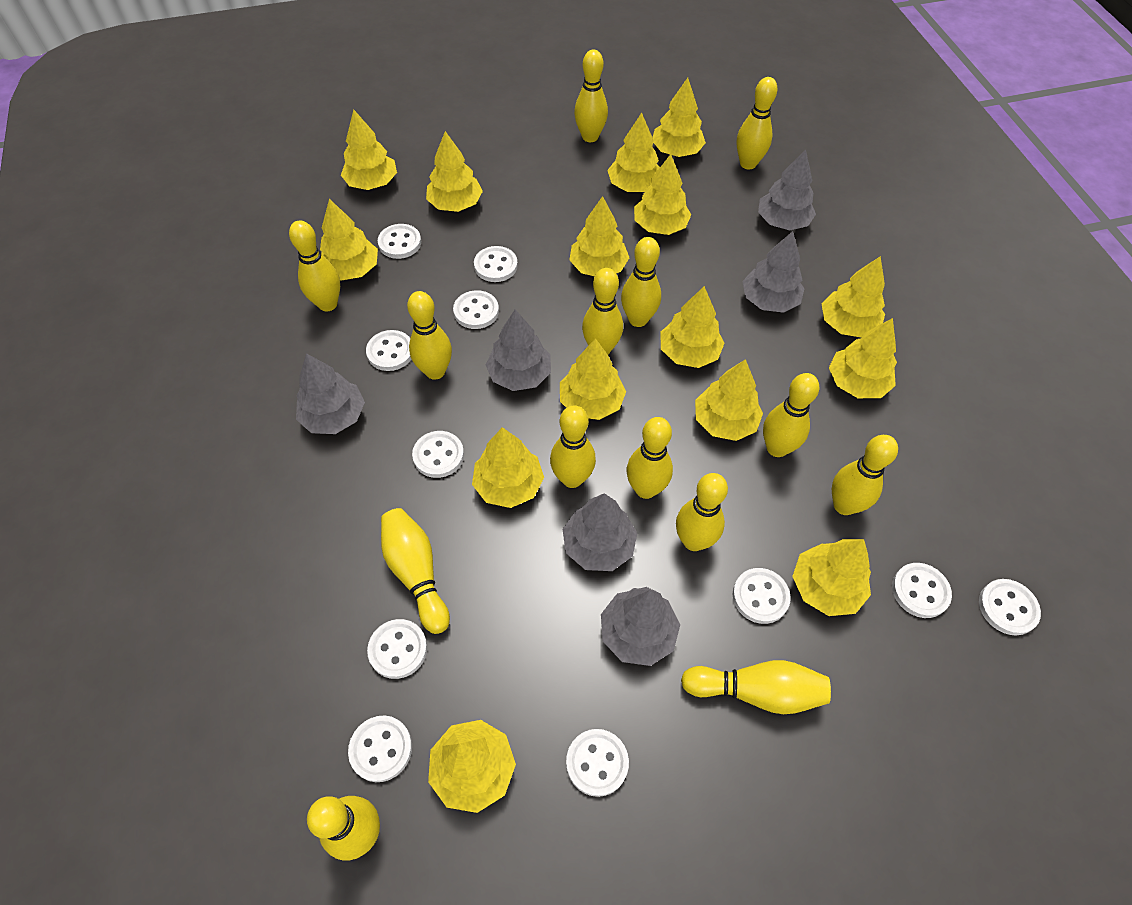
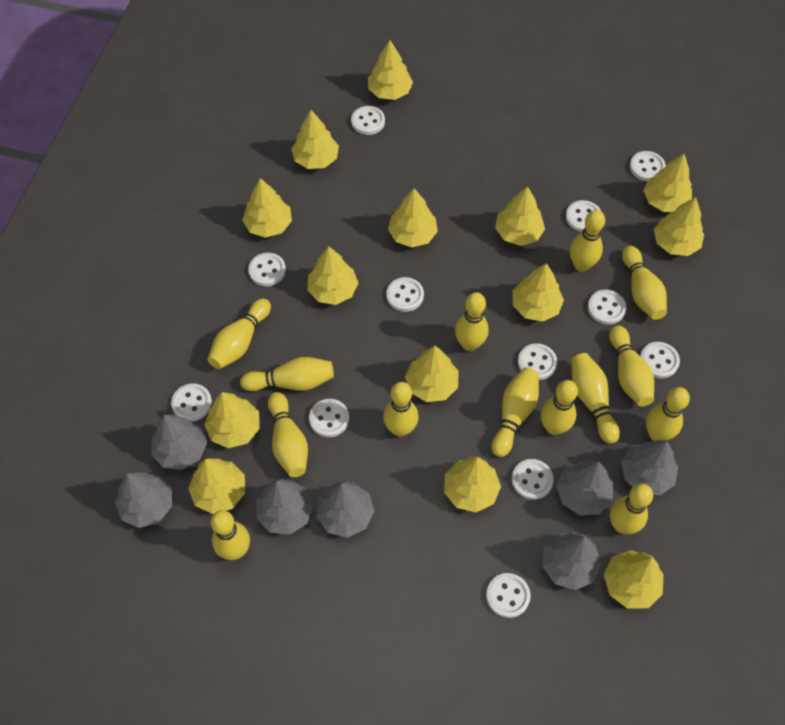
grey tree: [296,353,365,434] [485,309,551,391] [563,493,637,571] [601,587,680,666] [742,231,805,313] [758,150,816,230] = 6 -> [115,472,172,528] [151,415,207,470] [256,479,314,535] [316,481,374,538] [542,532,602,590] [556,460,613,516] [621,440,678,495] = 7
white button: [348,715,412,782] [366,330,411,371] [367,619,427,679] [378,224,421,259] [412,431,464,478] [453,290,499,329] [474,246,518,282] [566,729,629,797] [733,568,791,624] [892,563,952,618] [979,579,1041,635] = 11 -> [171,383,212,422] [248,253,286,286] [309,399,349,437] [351,106,385,135] [386,277,424,312] [486,573,530,618] [512,459,554,500] [518,343,557,380] [566,200,601,232] [588,290,626,325] [630,151,666,181] [640,342,680,378] = 12
yellow tree: [320,199,378,281] [341,110,397,190] [426,131,483,212] [428,720,516,813] [472,427,544,508] [560,338,626,420] [569,196,629,276] [607,113,660,192] [634,154,691,235] [652,78,706,157] [660,286,724,368] [695,359,763,441] [792,539,871,616] [822,256,885,338] [829,318,897,398] = 15 -> [188,458,245,514] [204,392,260,448] [242,178,292,238] [291,110,339,169] [307,246,358,305] [368,40,413,100] [388,188,438,248] [405,346,459,402] [444,457,501,512] [495,186,545,246] [513,263,564,322] [604,550,664,608] [643,154,692,212] [654,197,704,256] = 14

